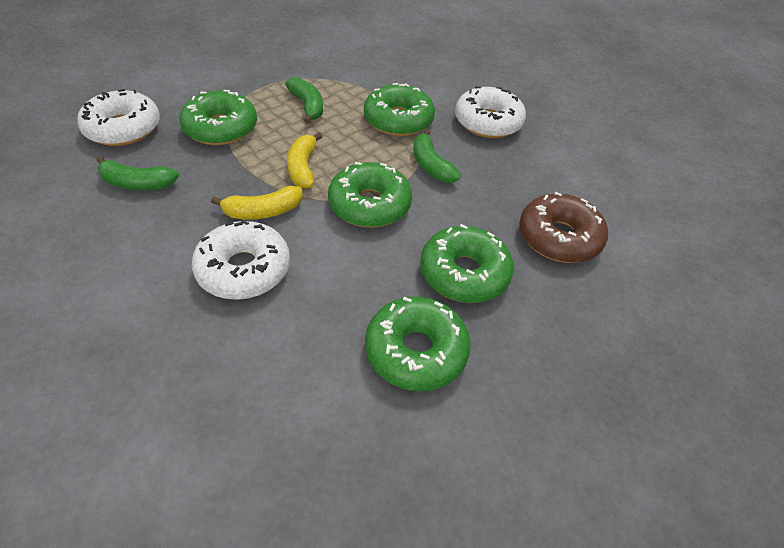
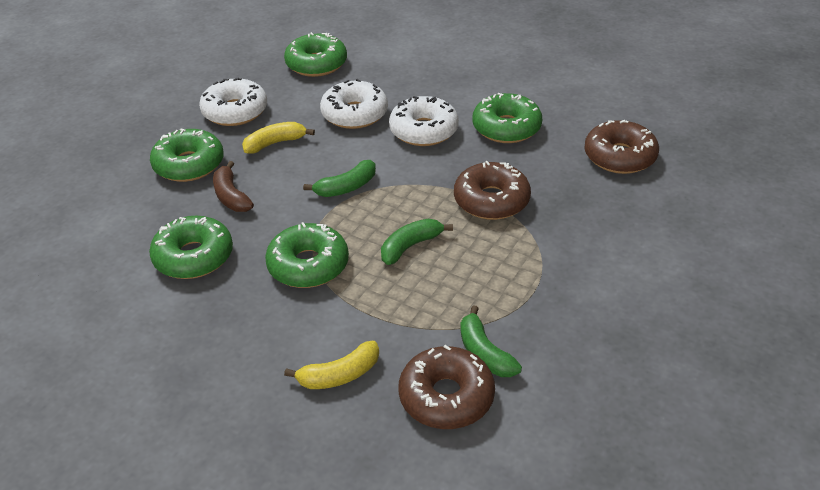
brown banana: none = 0 -> [213,161,254,212] = 1
brown donut: [519,192,608,263] = 1 -> [398,345,495,429] [454,161,531,220] [584,120,659,174] = 3

